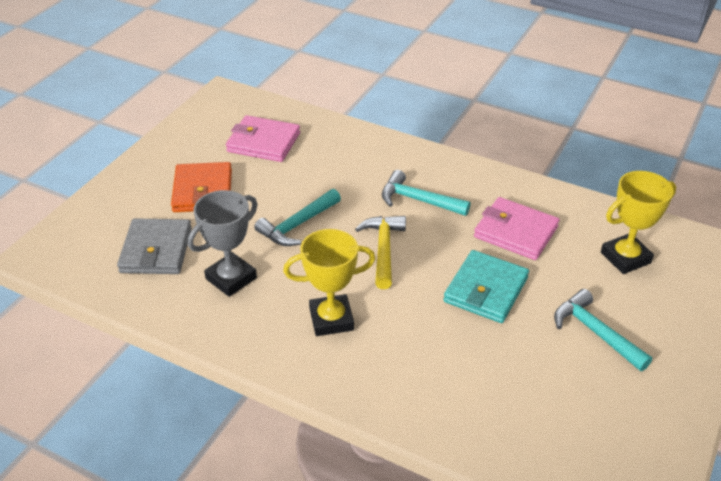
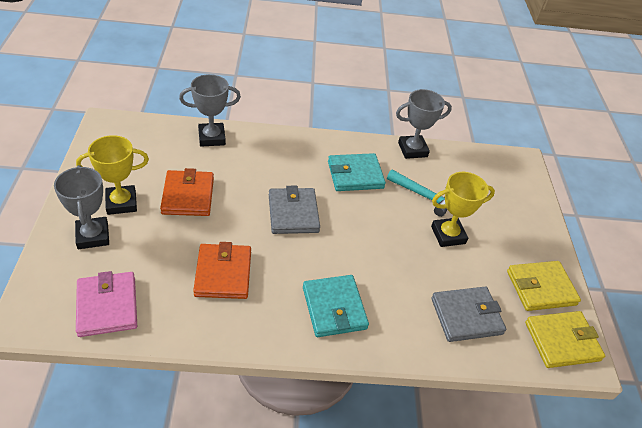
grey trophy: [188,190,258,297] = 1 -> [54,165,109,249] [179,74,241,146] [396,89,452,159] = 3
grey wallet: [117,218,192,274] = 1 -> [269,186,320,234] [431,287,506,342] = 2
orange wallet: [171,162,232,212] = 1 -> [160,168,214,216] [193,242,251,299] = 2
pink wallet: [226,115,300,162] [474,197,559,260] = 2 -> [76,271,137,337] = 1
turquoise hammer: [254,189,341,246] [382,170,471,216] [554,289,652,371] = 3 -> [387,169,447,217] = 1
turquoise wallet: [444,250,529,323] = 1 -> [303,275,369,337] [328,153,386,191] = 2
yellow hammer: [355,216,406,289] = 1 -> none = 0
yellow wallet: none = 0 -> [507,261,581,311] [525,311,605,368] = 2

